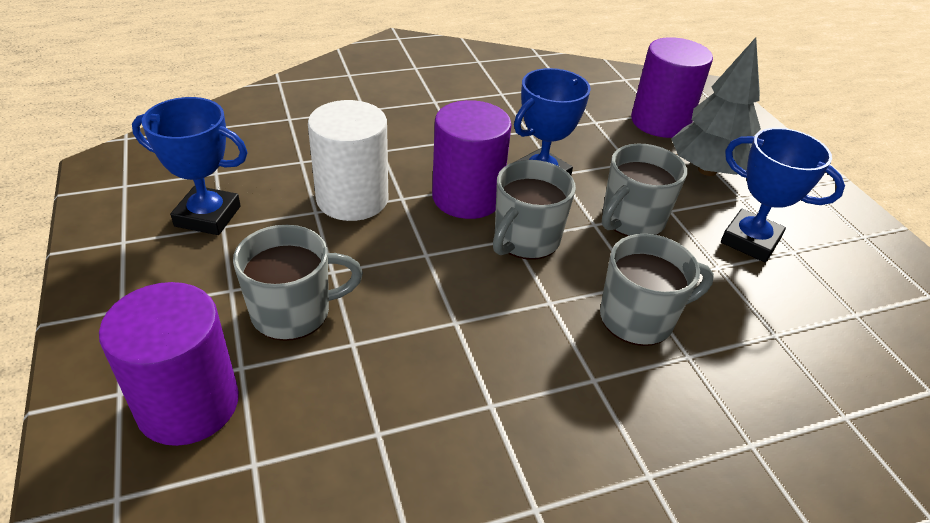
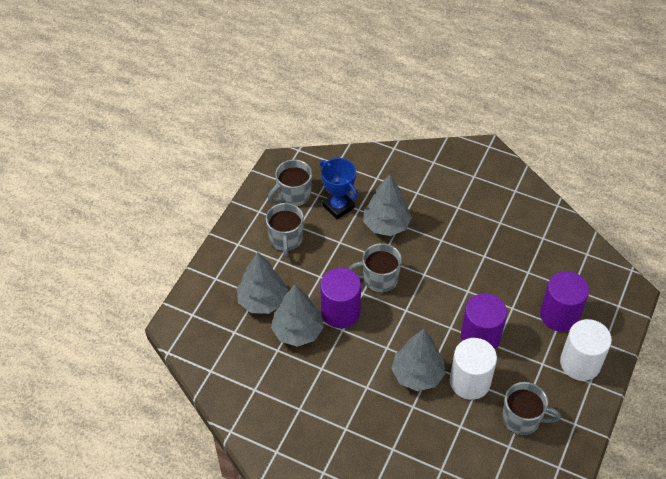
blue trophy: [132,97,248,235] [514,68,591,175] [721,128,845,262] = 3 -> [320,158,358,220] = 1
grey tree: [671,37,761,176] = 1 -> [237,252,288,314] [271,284,324,347] [363,174,412,236] [391,329,446,391] = 4
white cylinder: [308,100,388,221] = 1 -> [450,338,497,400] [560,319,612,381] = 2

